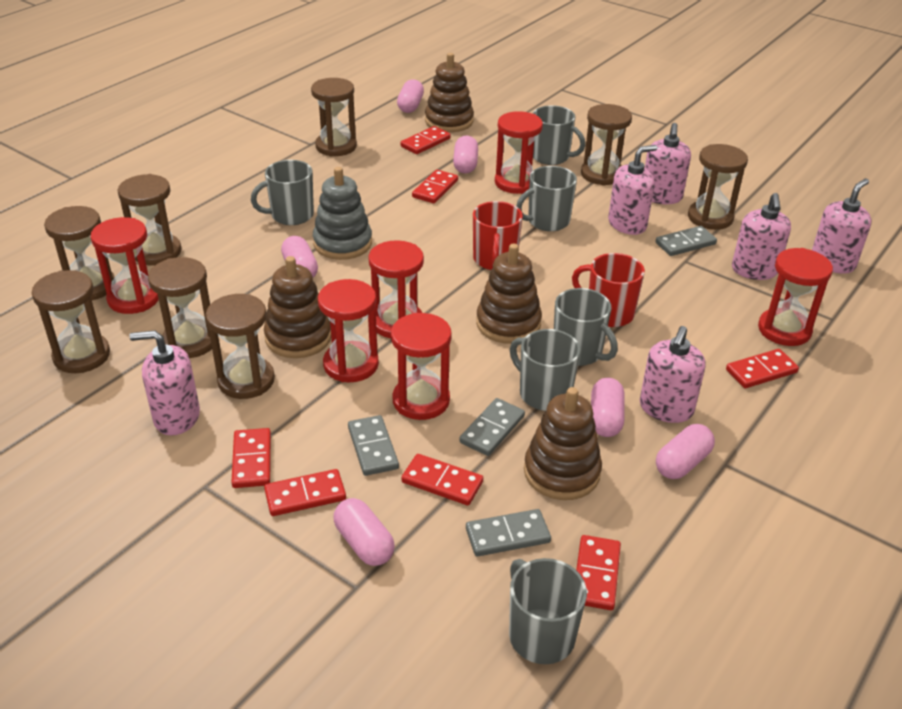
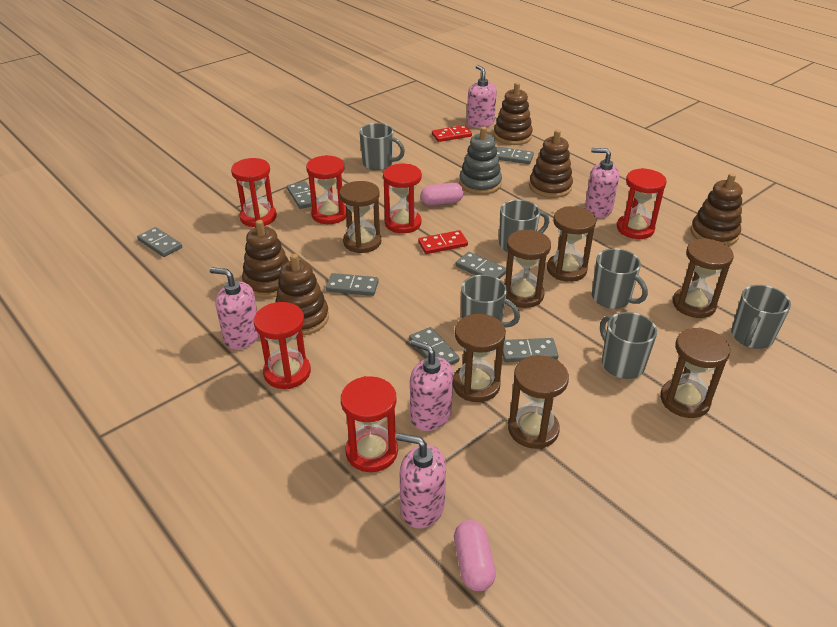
brown hourglass: [32,270,110,373] [44,206,115,300] [118,174,182,266] [148,257,212,358] [206,294,275,399] [311,78,357,156] [581,104,632,185] [688,144,748,230] = 8 -> [339,181,381,253] [453,314,506,402] [505,230,551,308] [508,355,569,449] [547,206,596,282] [660,328,730,418] [673,238,734,318] = 7
brown stacking toy: [264,256,331,358] [425,53,474,132] [476,244,542,344] [524,387,602,500] = 4 -> [242,220,289,298] [276,254,329,335] [494,82,533,145] [529,129,573,198] [691,173,743,246] = 5
grey domino: [348,415,399,476] [459,398,525,456] [466,509,551,557] [656,226,717,256] = 4 -> [137,227,182,257] [287,181,318,209] [326,273,379,296] [409,327,459,365] [456,252,507,279] [496,147,534,164] [503,338,559,362] = 7
pink capsule: [281,236,318,278] [333,498,395,566] [397,79,424,113] [453,136,478,173] [591,378,625,437] [656,424,715,479] = 6 -> [421,183,464,206] [454,520,496,591] = 2
pink soap dispenser: [129,330,200,435] [608,145,657,235] [640,326,706,423] [645,123,691,204] [732,193,791,280] [812,179,871,274] = 6 -> [210,267,259,350] [396,433,446,529] [410,340,453,431] [467,65,497,128] [585,148,620,218] = 5
red domino: [231,428,271,488] [264,469,346,516] [400,126,451,154] [401,454,483,505] [412,170,458,203] [576,535,621,610] [726,349,799,388] = 7 -> [418,230,468,254] [432,125,472,142] = 2
red mug: [473,201,523,270] [572,253,645,327] = 2 -> none = 0

